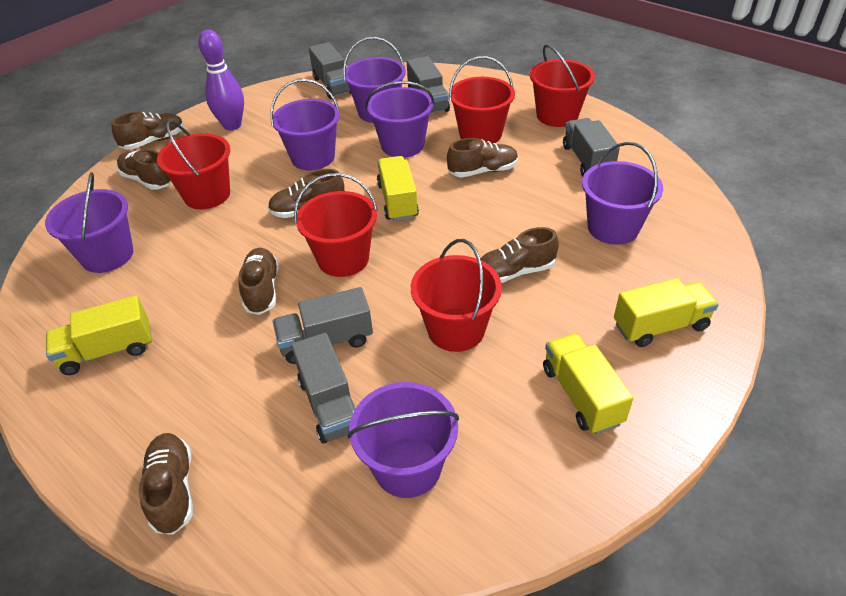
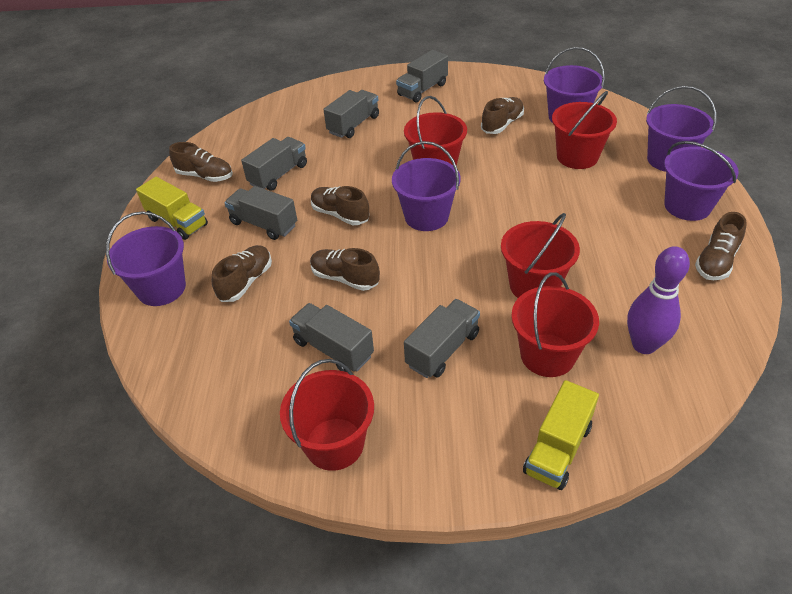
brown shoe: [112,112,184,150] [117,149,171,190] [139,433,193,535] [238,248,279,315] [268,169,345,218] [447,138,518,177] [481,227,559,283] = 7 -> [169,142,233,182] [212,245,272,302] [310,248,380,291] [311,186,370,225] [481,97,524,134] [695,212,747,280] = 6
grey truck: [273,287,373,364] [291,333,355,444] [309,42,351,99] [407,56,450,114] [563,118,620,176] = 5 -> [224,186,297,240] [241,137,307,191] [289,303,374,372] [323,90,379,138] [396,50,448,102] [404,299,480,378] = 6
purple bucket: [45,172,133,273] [270,79,340,170] [343,37,406,123] [348,382,459,498] [366,81,435,158] [582,142,663,245] = 6 -> [106,211,186,306] [392,141,461,231] [544,47,605,123] [646,86,716,172] [664,141,739,221] = 5
yellow truck: [46,295,152,375] [377,156,419,221] [543,333,633,434] [614,278,718,347] = 4 -> [136,177,208,240] [523,380,599,490] = 2

